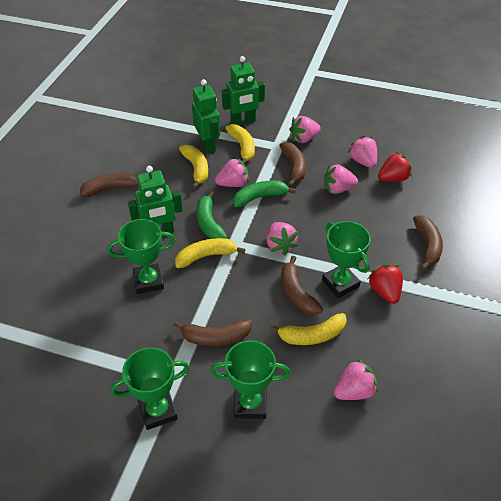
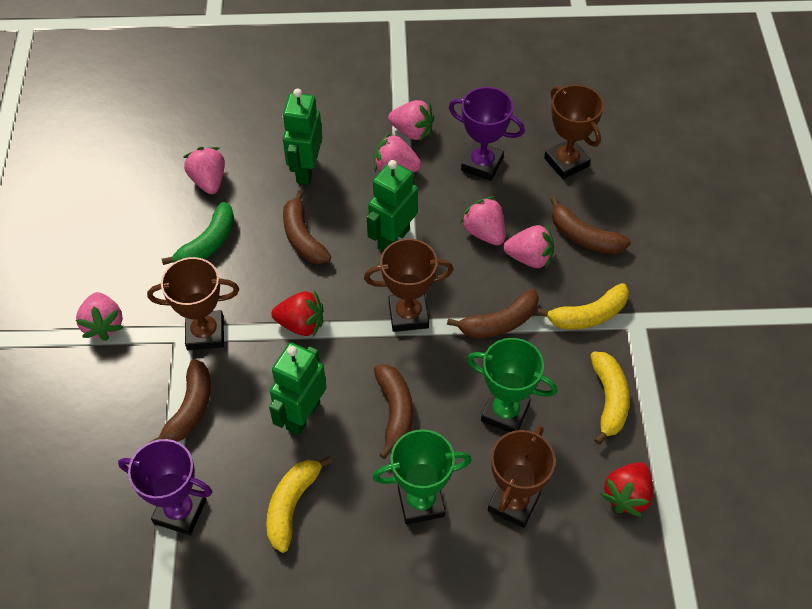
brown trophy: none = 0 -> [147,257,239,350] [364,239,453,332] [488,426,556,528] [544,85,604,179] = 4
green banana: [196,191,227,239] [233,181,296,207] = 2 -> [162,202,234,265] = 1
green trophy: [107,219,176,294] [111,347,189,430] [210,340,290,419] [322,221,371,298] = 4 -> [373,429,472,524] [467,338,557,432] = 2
purple trophy: none = 0 -> [118,439,212,535] [449,87,525,181] = 2
yellow banana: [175,238,246,268] [179,145,208,189] [225,124,255,164] [269,313,347,345] = 4 -> [266,456,332,553] [537,283,629,329] [590,351,630,445] = 3

